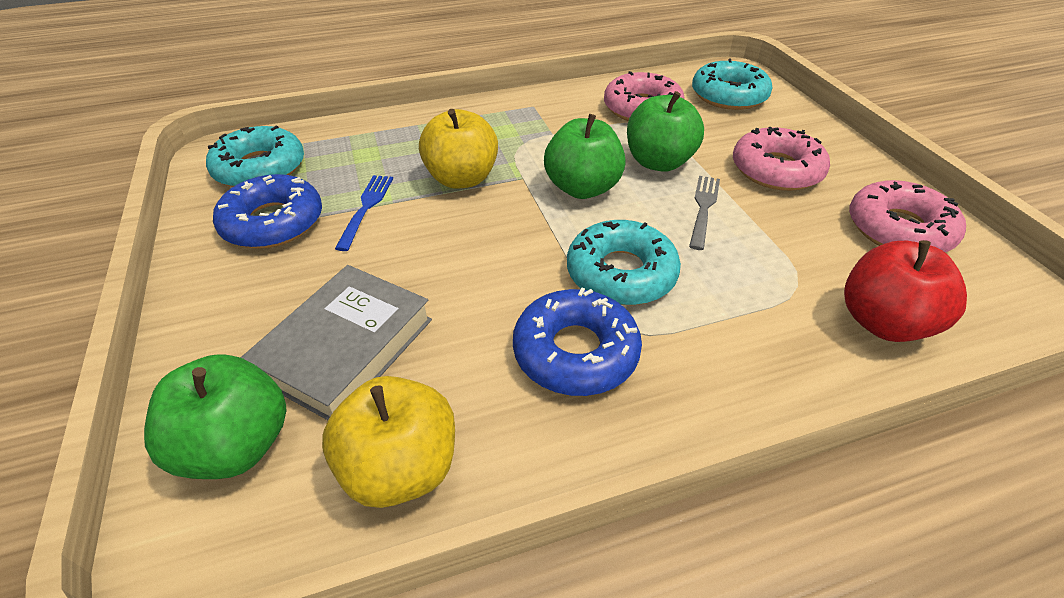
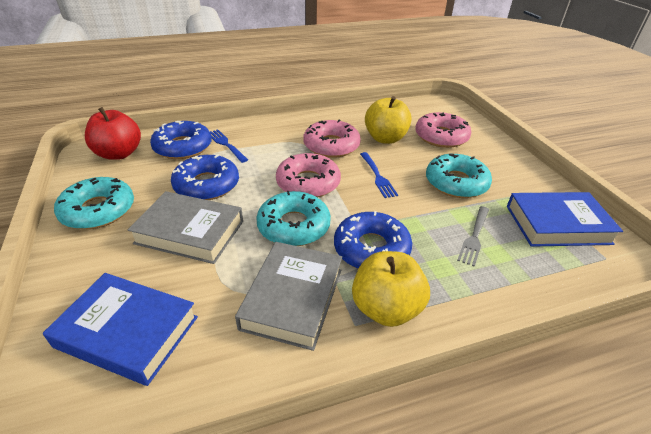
blue book: none = 0 -> [43,273,198,386] [507,192,623,247] = 2
blue donut: [213,174,322,249] [513,288,642,396] = 2 -> [150,121,212,159] [171,154,239,200] [334,211,412,269] = 3
blue fork: [335,175,393,251] = 1 -> [210,129,248,163] [360,152,398,198] = 2
green apple: [144,354,287,479] [544,114,626,199] [627,91,704,172] = 3 -> none = 0
grey book: [241,265,432,420] = 1 -> [128,191,243,264] [235,242,342,351] = 2

